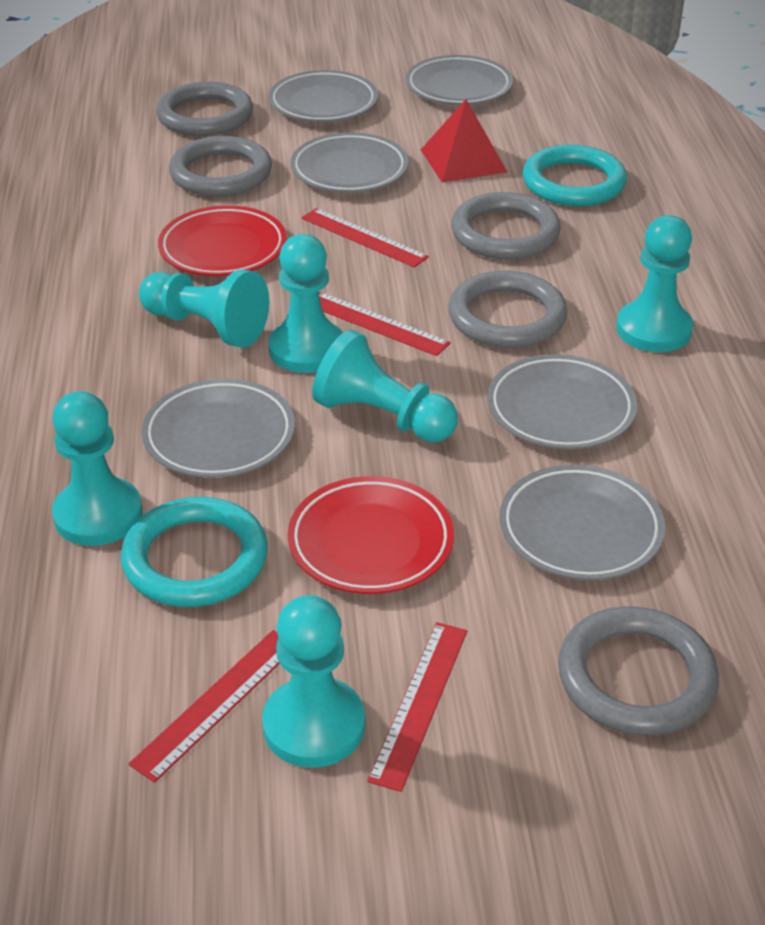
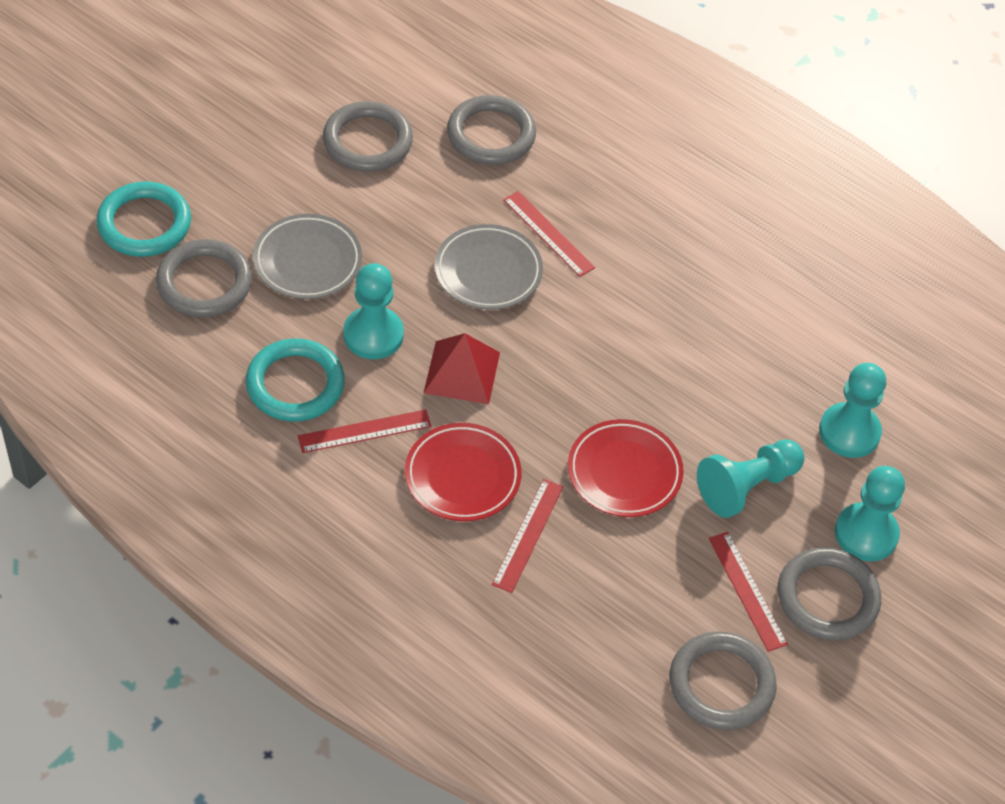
grey plate: [142,378,295,478] [269,70,378,122] [290,132,409,193] [406,55,513,105] [487,354,637,449] [499,465,665,580] = 6 -> [253,214,362,299] [435,224,543,310] = 2
turquoise pawn: [52,391,142,546] [139,270,269,348] [262,595,365,768] [269,234,343,373] [312,330,458,443] [616,215,693,352] = 6 -> [343,263,404,359] [697,440,805,518] [819,363,886,458] [835,466,905,562] = 4

